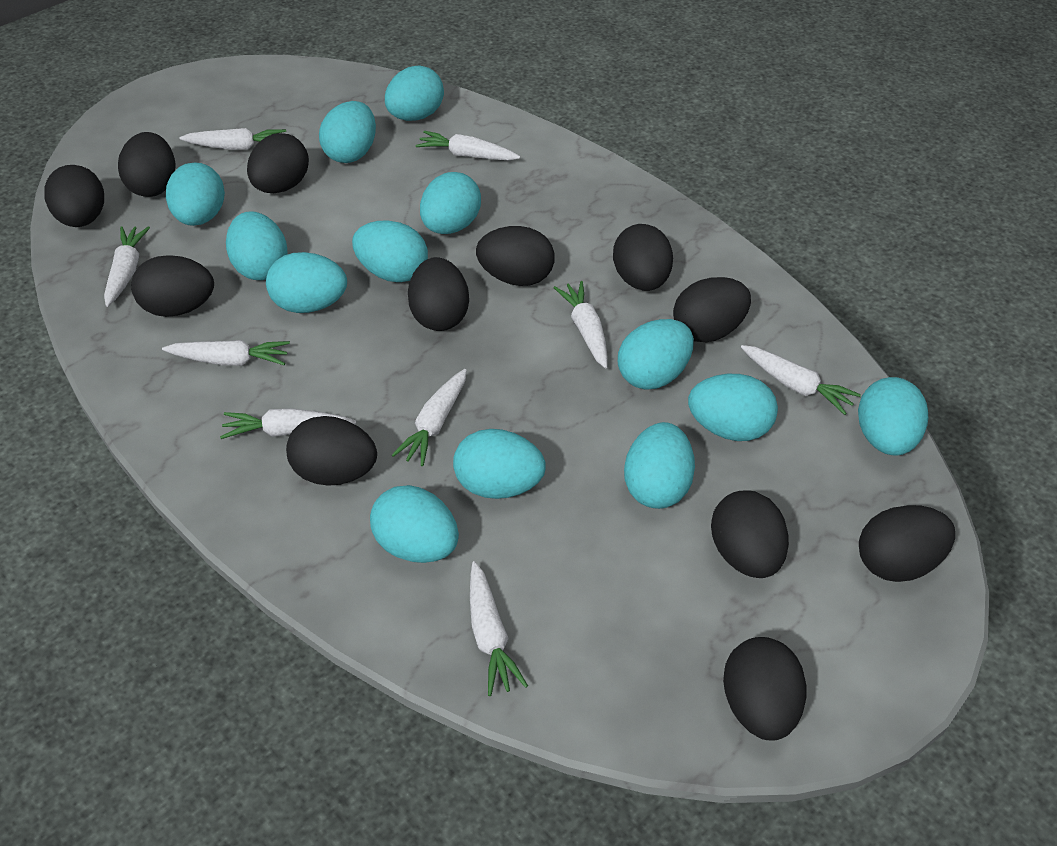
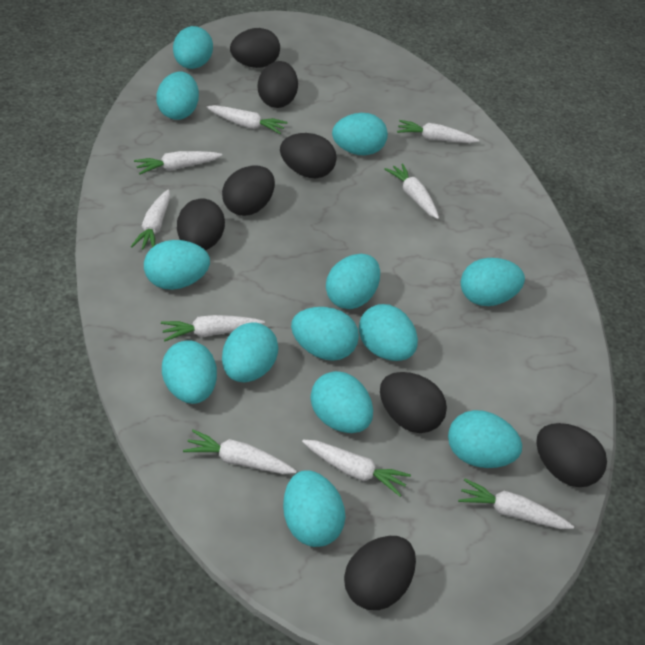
black egg: [44,165,104,227] [118,132,176,197] [131,255,214,317] [247,133,309,193] [286,416,377,486] [408,257,469,331] [476,226,555,286] [613,224,673,291] [673,277,751,342] [711,491,789,578] [723,637,806,741] [859,505,955,582] = 12 -> [177,199,225,250] [222,166,275,216] [230,28,280,68] [258,61,298,108] [280,133,337,178] [344,536,416,610] [380,372,447,433] [536,423,607,487] = 8

